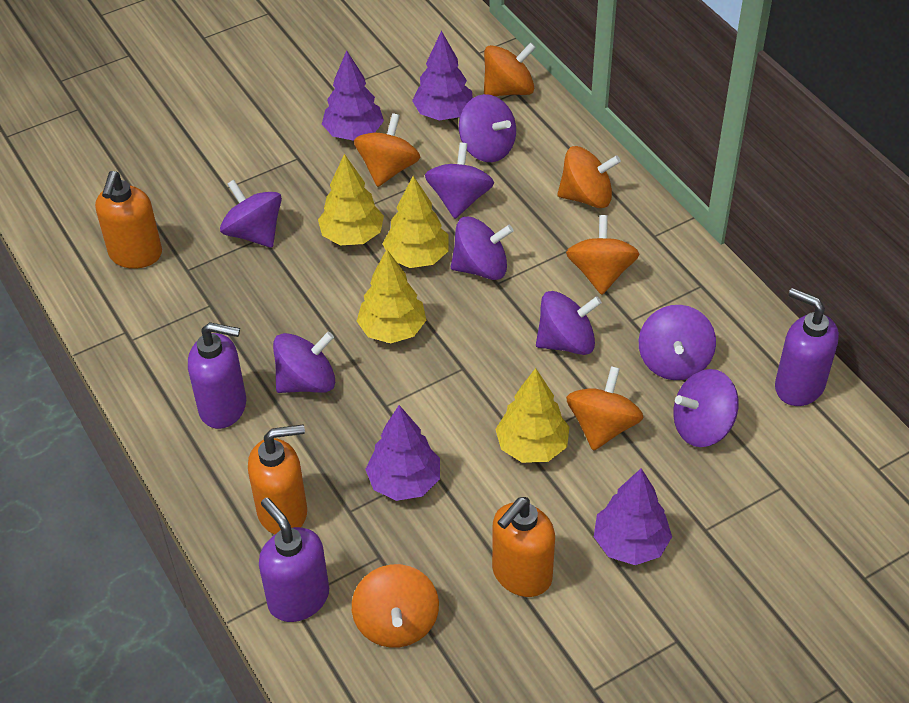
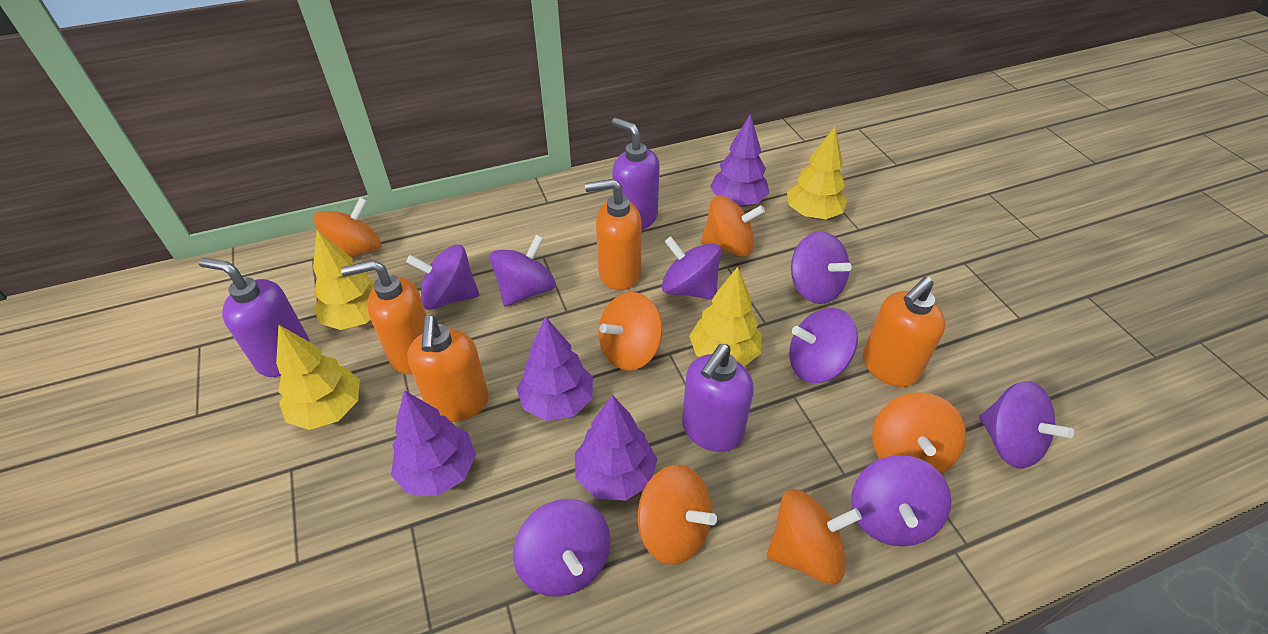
orange soap dispenser: [95,171,162,269] [248,425,307,534] [492,497,555,597] = 3 -> [341,260,427,374] [407,315,489,422] [585,179,642,290] [863,277,946,387] = 4

